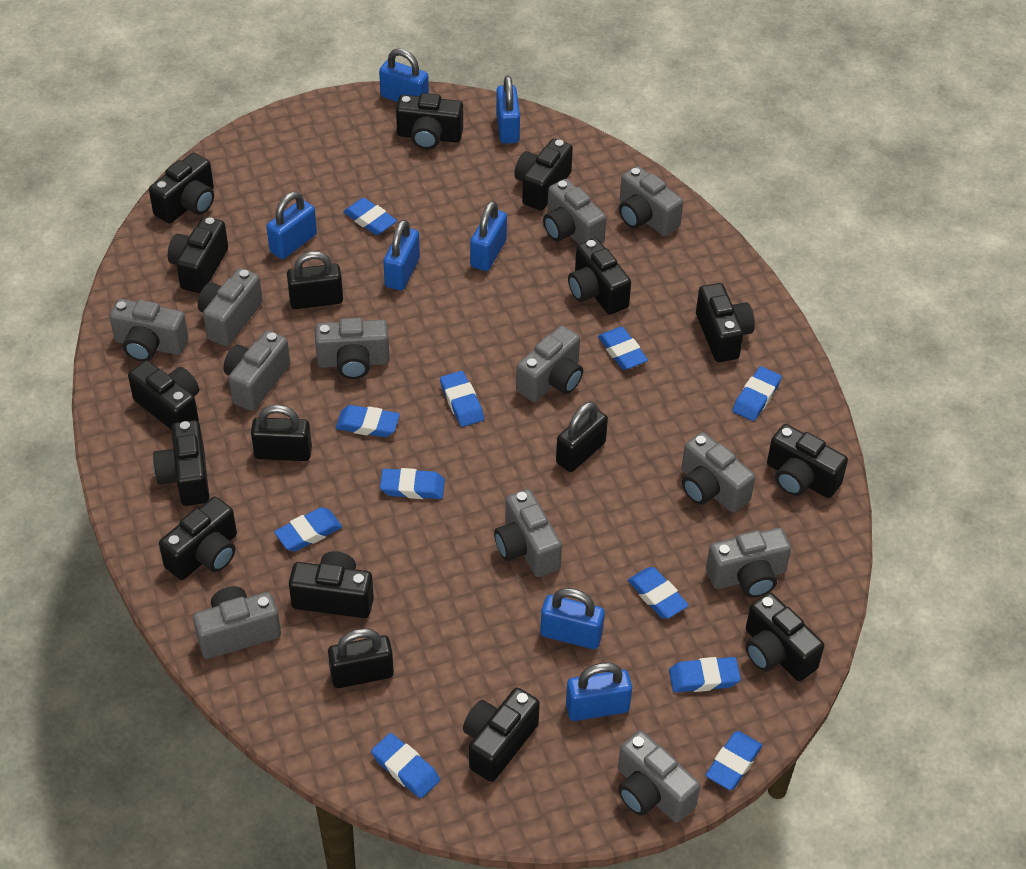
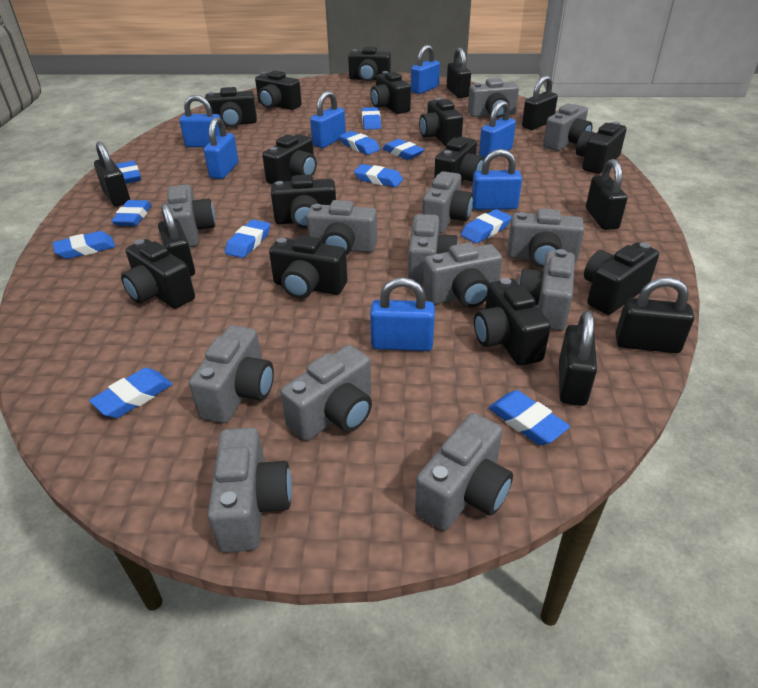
black padlock: [251,405,312,461] [287,251,343,309] [328,628,394,688] [556,402,608,472] = 4 -> [94,141,130,207] [158,203,195,276] [447,48,471,98] [522,75,558,130] [559,311,597,406] [586,159,628,230] [615,277,694,353] = 7
grey camera: [109,299,188,362] [193,586,281,659] [198,268,263,346] [223,330,290,411] [315,318,390,379] [494,489,562,577] [516,325,583,402] [543,179,606,245] [618,730,700,823] [619,166,683,236] [682,432,755,513] [706,528,791,597] = 12 -> [167,184,215,247] [189,325,274,423] [208,427,292,553] [280,345,372,441] [306,200,377,255] [408,214,458,285] [415,413,513,531] [422,171,473,234] [423,243,502,308] [468,78,519,118] [508,208,584,268] [518,249,575,331] [543,103,593,151] = 13

